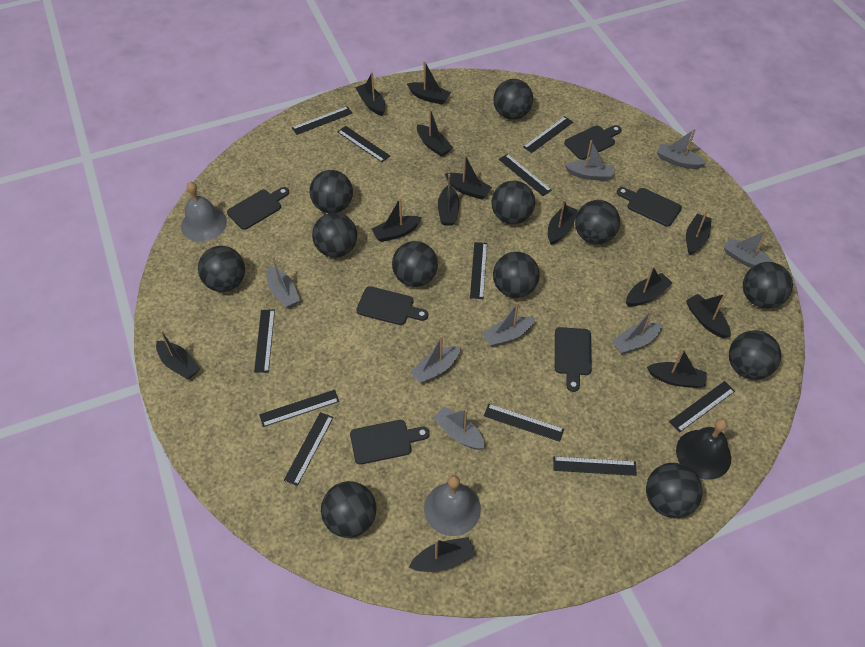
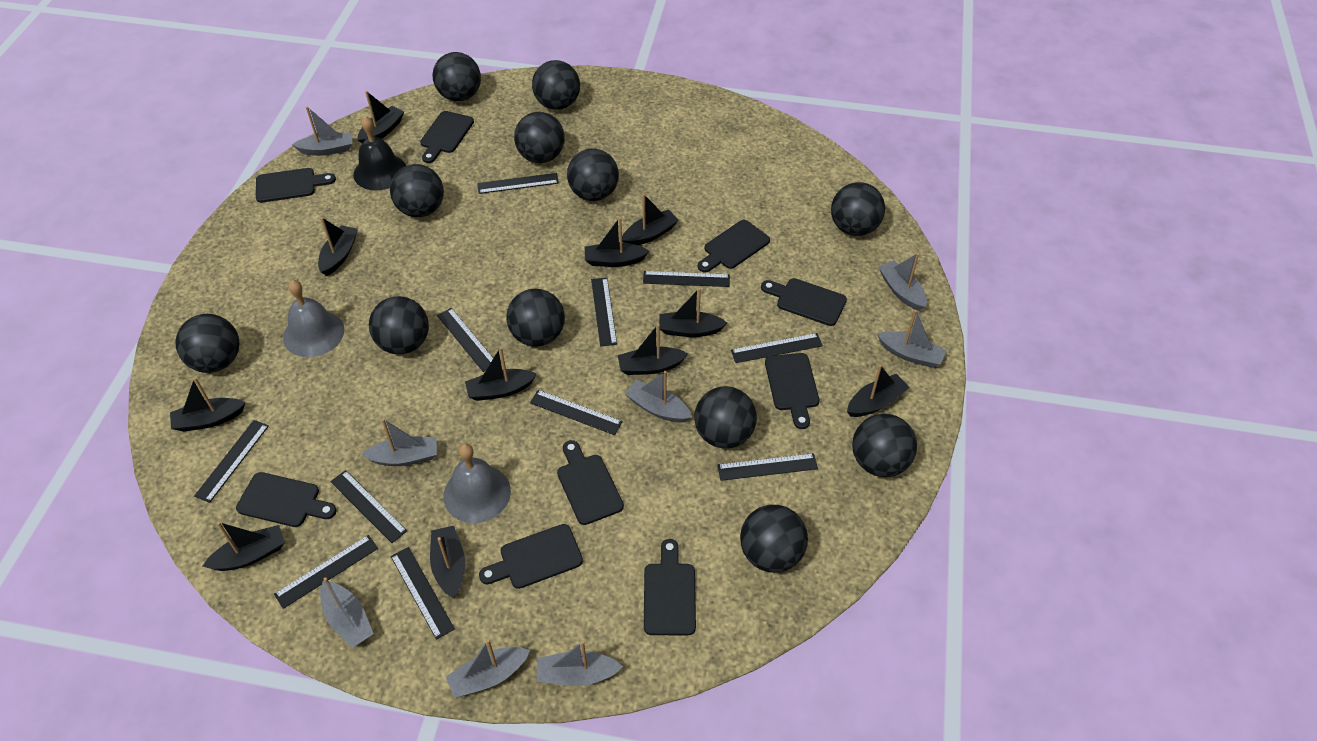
black boat: [156,330,200,379] [355,72,386,116] [372,198,422,242] [407,61,451,105] [409,537,475,572] [417,108,453,157] [438,174,460,226] [445,154,492,200] [548,200,578,245] [626,266,673,306] [647,348,707,388] [686,210,712,255] [686,294,731,338] = 13 -> [170,377,245,432] [203,522,285,571] [318,217,358,276] [358,91,404,144] [430,526,465,598] [465,347,537,401] [585,217,649,267] [618,324,688,375] [622,194,679,245] [659,288,727,337] [847,365,910,417] = 11
black cutting board: [227,187,289,230] [350,420,430,465] [356,286,428,325] [555,327,592,392] [564,125,622,160] [617,187,682,226] = 6 -> [236,472,337,527] [256,168,336,203] [420,111,474,163] [479,524,583,589] [557,440,624,525] [644,539,696,635] [698,220,770,272] [761,278,847,326] [765,353,819,429] = 9

